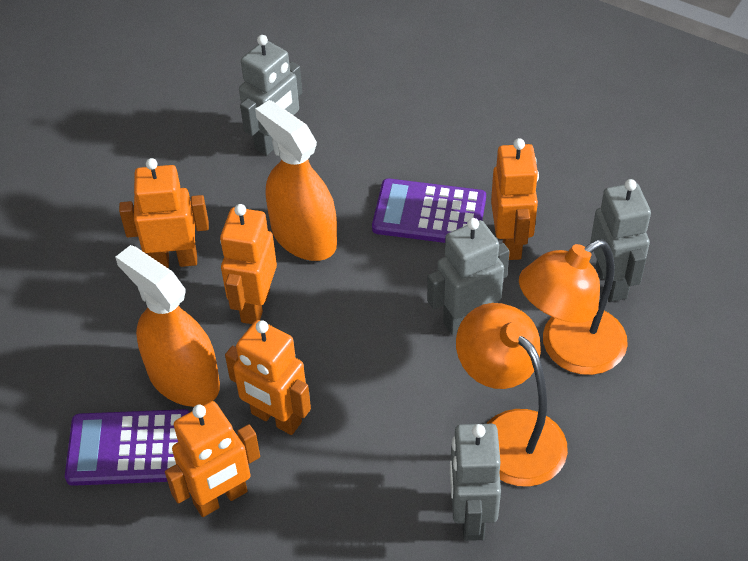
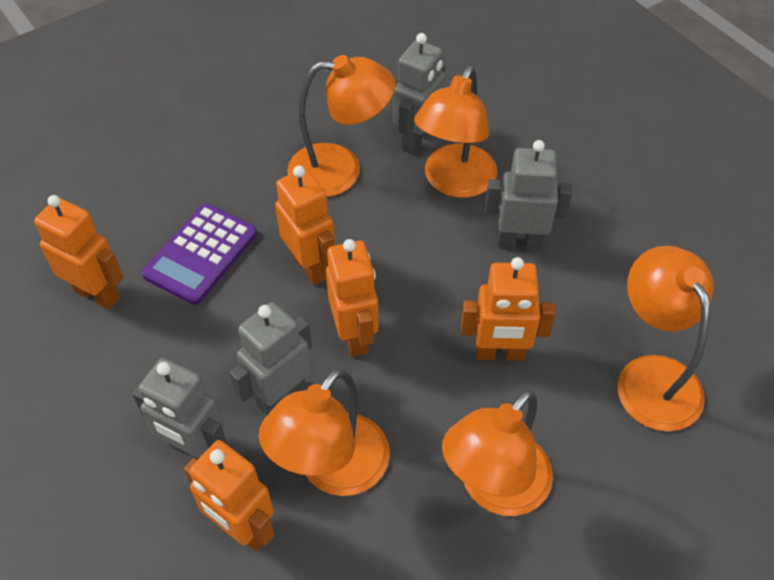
orange lamp: [456,303,568,487] [519,240,628,375] = 2 -> [259,369,390,496] [287,55,395,197] [414,66,497,198] [442,390,553,516] [618,246,714,431] = 5
orange spray bottle: [115,245,220,407] [255,100,337,261] = 2 -> none = 0
purple calculator: [65,409,190,486] [372,178,486,243] = 2 -> [142,204,257,305] = 1

